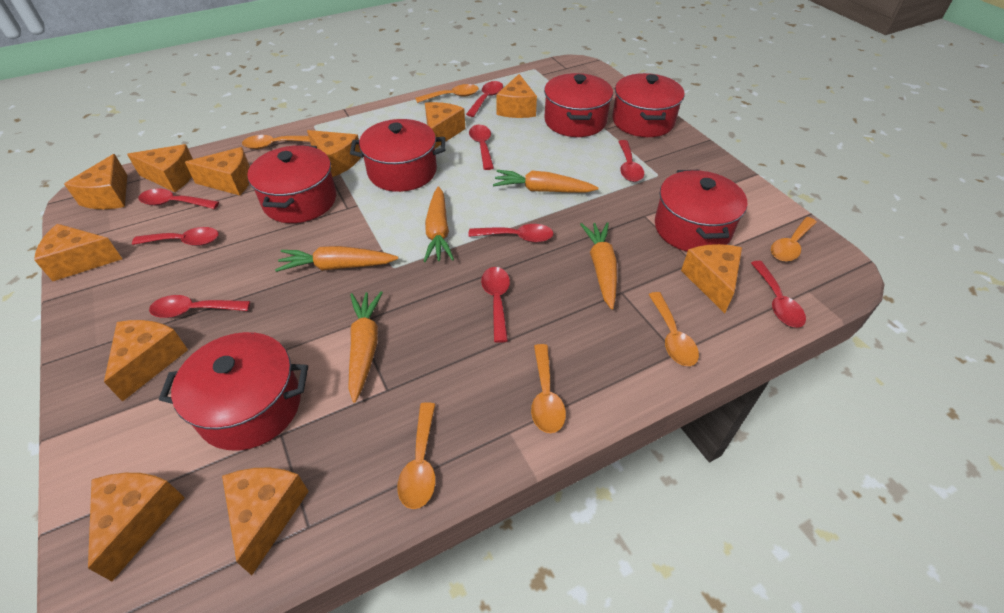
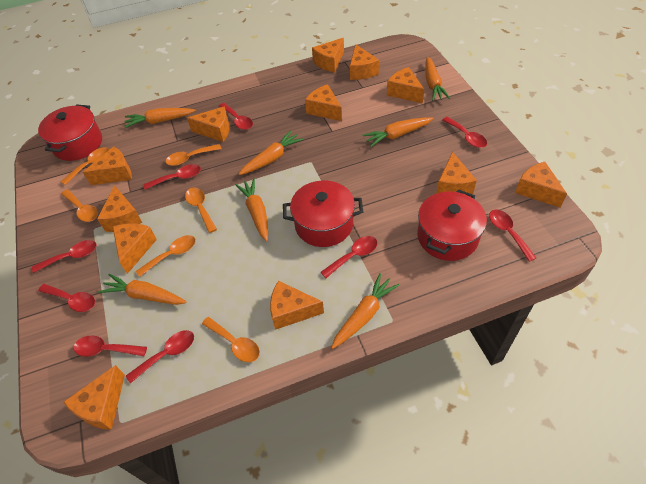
orange carrot: [275,246,398,272] [348,291,383,403] [424,186,454,262] [493,170,599,192] [580,222,617,309] = 5 -> [98,274,187,305] [125,108,195,128] [235,178,268,242] [238,131,303,175] [331,273,399,349] [362,117,434,147] [425,57,450,101] = 7
orange cheese: [34,224,122,281] [64,154,127,209] [88,473,185,581] [104,320,188,402] [127,144,193,192] [185,147,250,196] [222,468,309,575] [307,130,362,177] [425,102,465,148] [496,74,537,118] [681,244,742,313] = 11 -> [64,365,125,430] [83,146,132,185] [97,185,142,232] [113,224,157,274] [187,106,230,142] [270,281,324,330] [305,84,342,121] [312,38,344,72] [350,44,379,80] [387,67,424,103] [436,152,477,194] [515,162,567,208] = 12
red pot: [159,332,308,451] [247,145,336,223] [350,119,446,192] [544,73,613,137] [612,73,685,137] [655,170,747,252] = 6 -> [38,104,102,161] [283,181,363,247] [417,189,487,261] = 3

